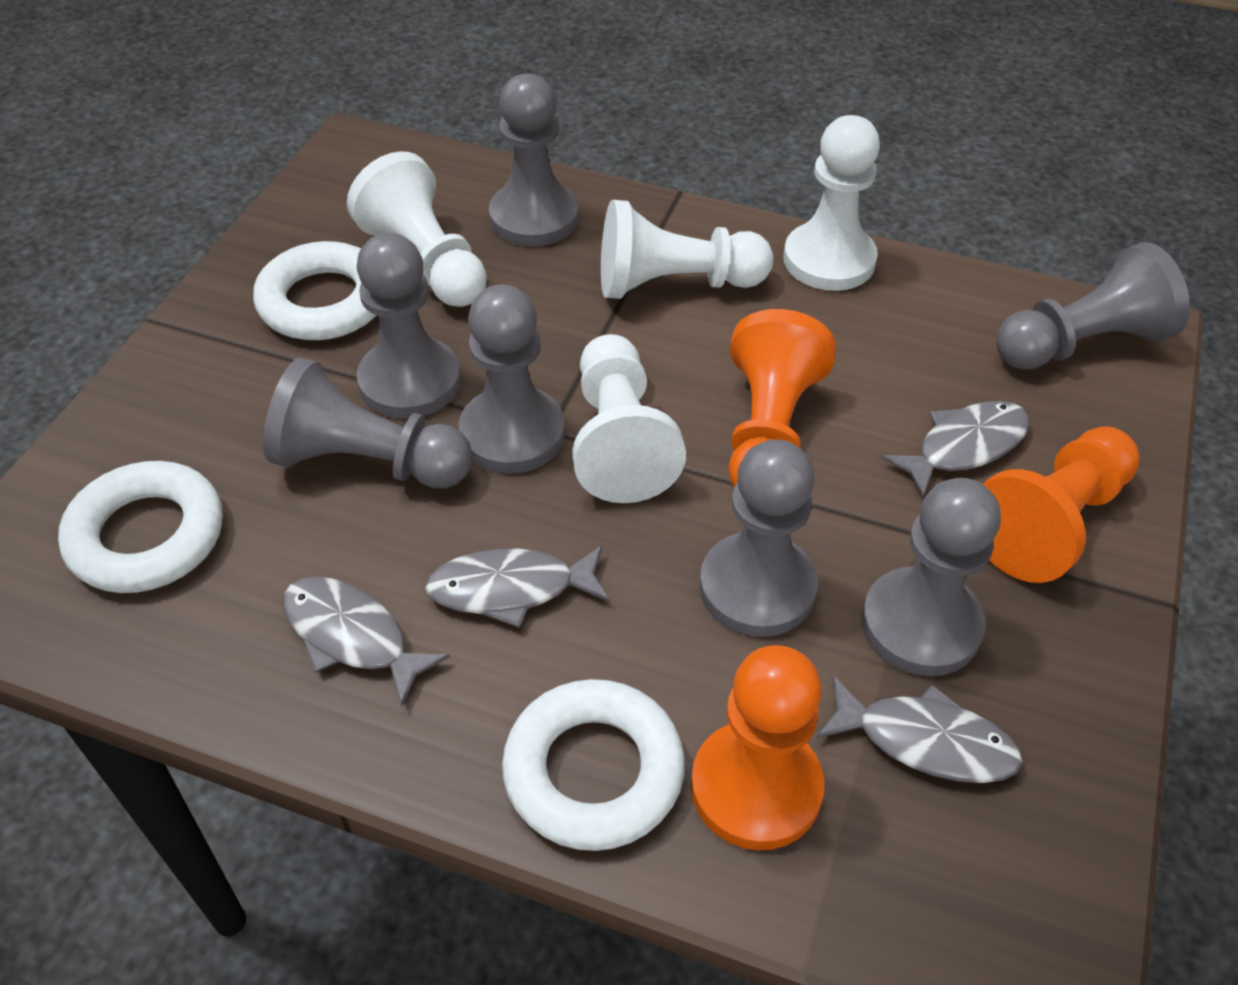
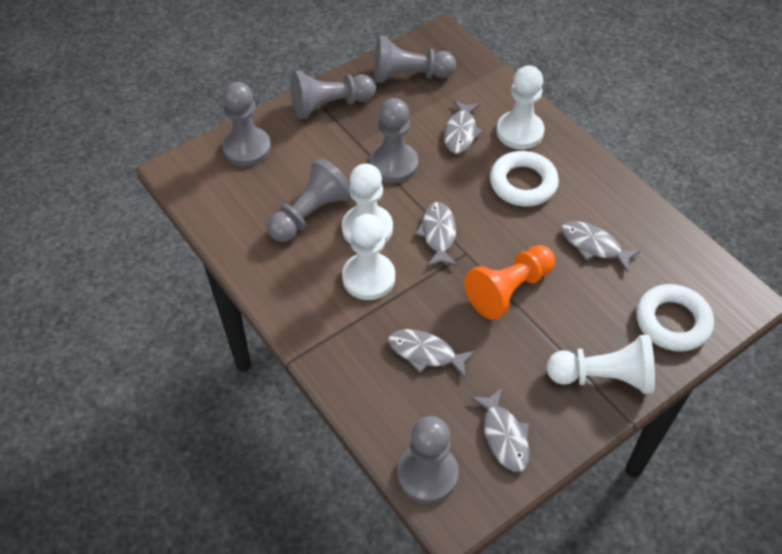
grey fish: [283,576,450,706] [425,546,609,628] [816,676,1022,783] [881,401,1029,498] = 4 -> [388,329,475,378] [415,202,457,267] [444,100,483,154] [471,388,530,472] [561,221,641,272] = 5
grey pawn: [263,357,473,488] [357,233,461,419] [459,284,565,474] [489,74,578,246] [699,439,818,637] [862,478,1001,676] [997,242,1190,370] = 7 -> [222,82,271,166] [267,158,351,242] [291,71,376,119] [370,98,418,183] [374,36,456,83] [397,416,459,504] = 6
orange pawn: [691,645,825,851] [728,309,836,487] [983,426,1140,583] = 3 -> [464,245,555,320] = 1
white ring: [58,461,223,593] [253,241,376,340] [502,679,685,851] = 3 -> [490,151,559,207] [636,284,714,352] = 2

